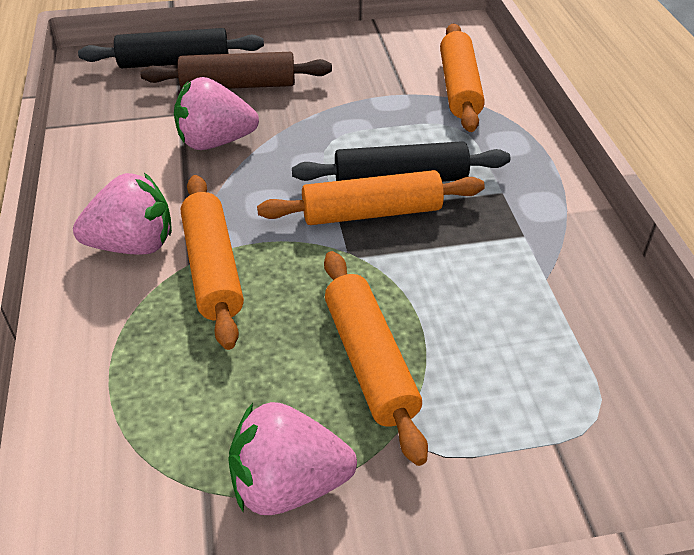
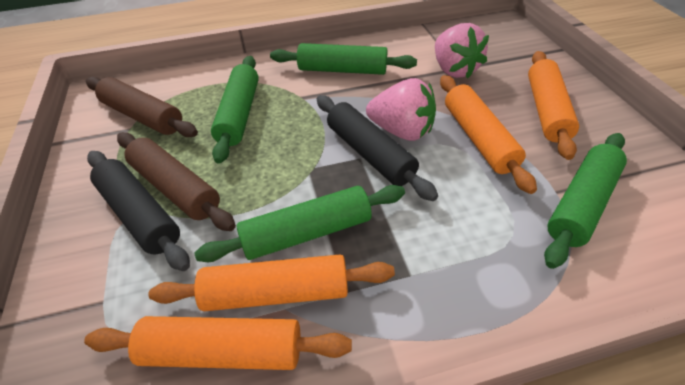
brown rolling pin: [140,52,332,89] = 1 -> [86,77,198,137] [117,132,236,231] = 2
green rolling pin: none = 0 -> [195,185,405,262] [211,56,259,164] [270,43,417,75] [544,133,627,269] = 4
pink strawberry: [73,173,172,255] [174,77,259,150] [228,402,357,515] = 3 -> [366,78,436,141] [435,23,489,78] = 2

